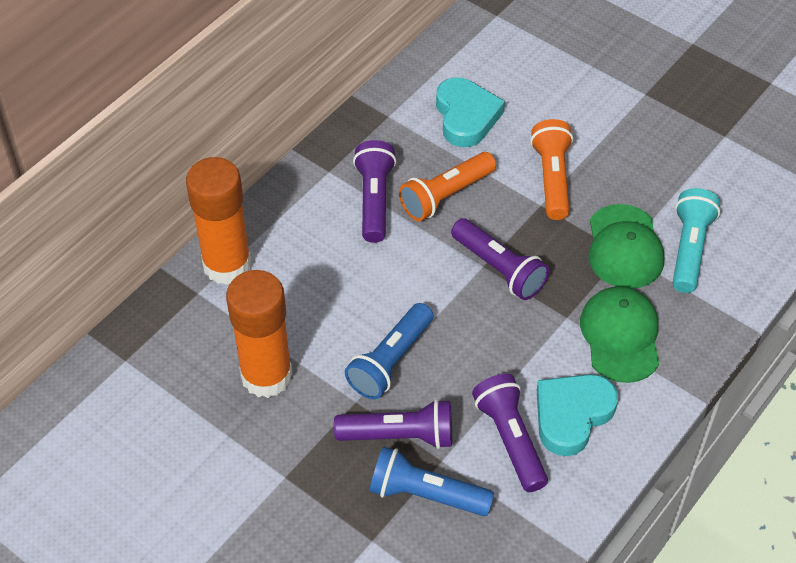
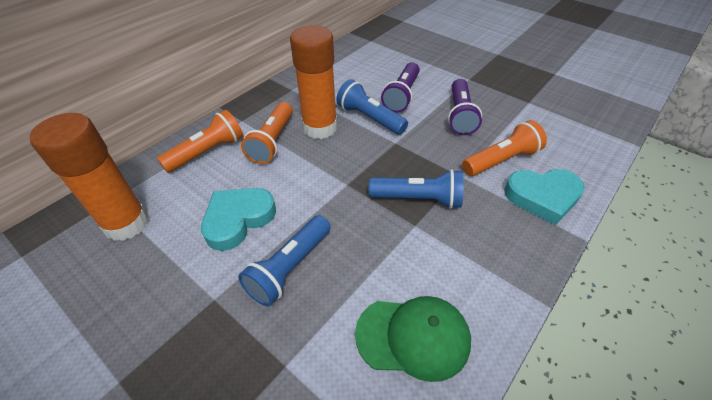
blue flashlight: [345,303,433,399] [370,446,494,516] = 2 -> [238,215,331,306] [336,79,408,135] [369,169,463,209] = 3
green cap: [580,287,659,383] [589,204,664,289] = 2 -> [355,296,471,382] = 1
orange flashlight: [399,152,496,221] [530,119,573,220] = 2 -> [157,110,243,173] [241,102,293,164] [462,120,547,176] = 3
purple flashlight: [334,399,452,449] [353,140,396,243] [451,218,549,300] [472,374,548,492] = 4 -> [381,62,420,113] [448,79,482,135] = 2
turquoise flashlight: [672,188,720,293] = 1 -> none = 0

